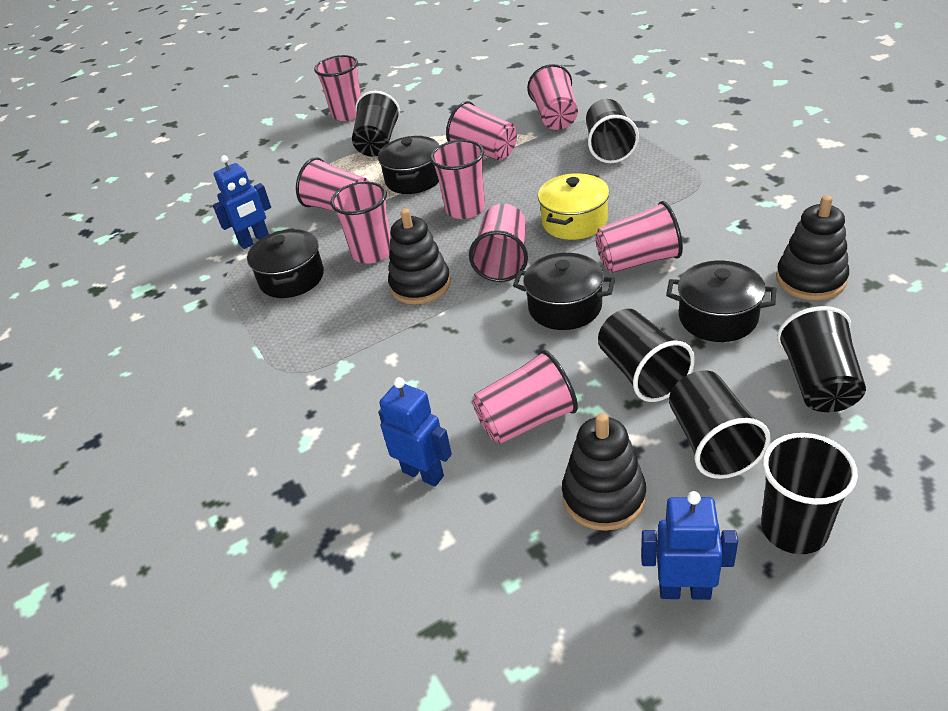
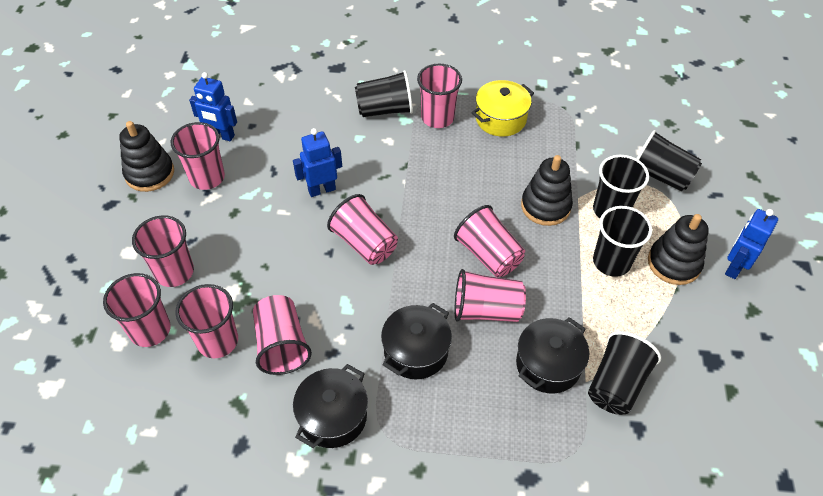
black cup: [352,91,400,157] [586,99,639,163] [598,309,695,402] [669,370,771,479] [761,433,858,554] [777,306,866,412] = 6 -> [355,70,413,117] [588,331,661,415] [593,155,649,218] [593,206,652,277] [636,130,702,191] = 5
black pot: [247,228,324,298] [378,136,440,194] [513,253,615,330] [666,261,776,342] = 4 -> [293,364,368,448] [381,303,452,379] [516,317,589,393] = 3

